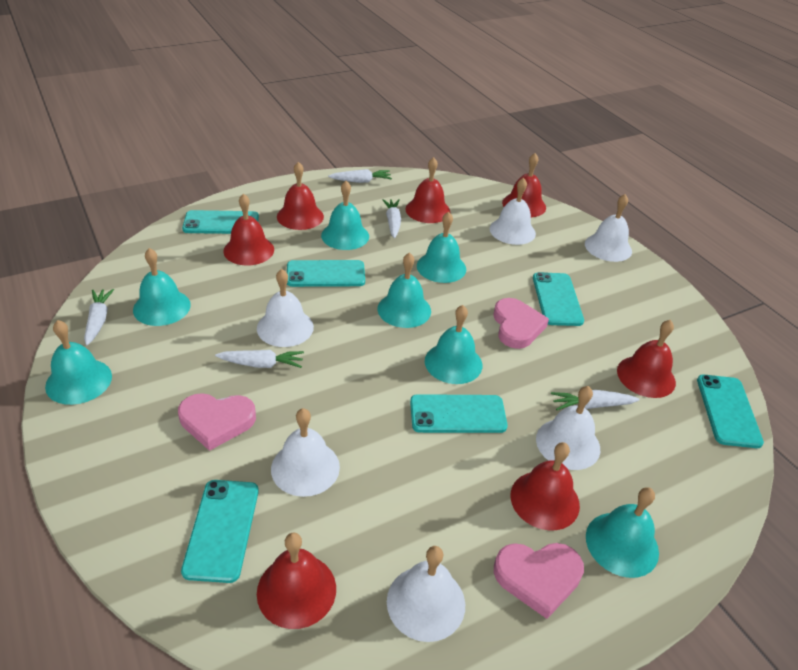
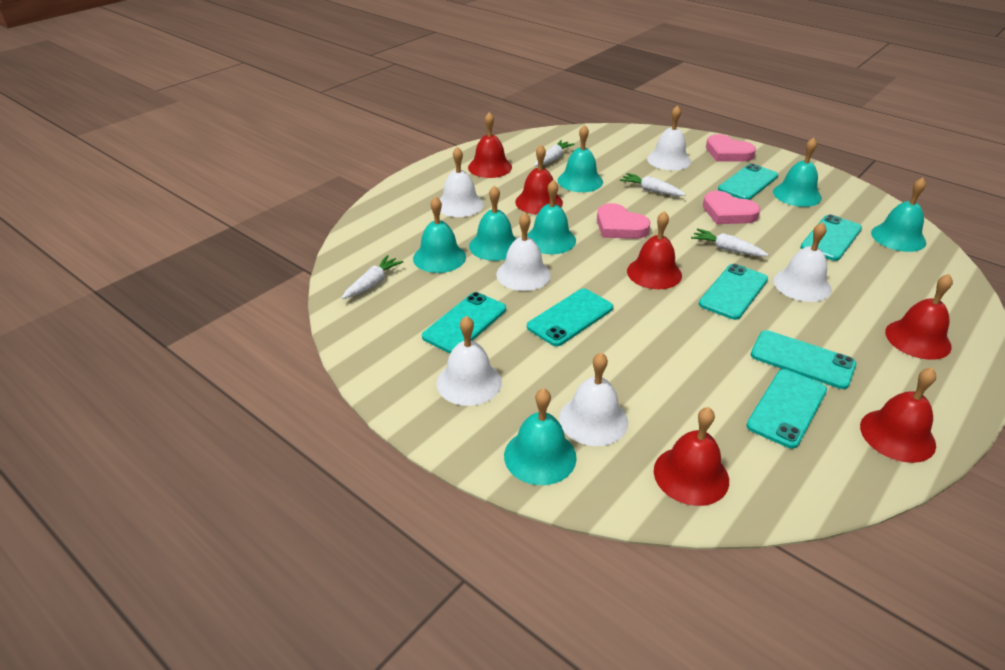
red bell: [223,194,274,266] [257,533,336,629] [277,162,324,230] [405,157,451,223] [502,153,546,217] [510,442,580,530] [617,320,676,398] = 7 -> [468,112,512,178] [515,145,563,214] [627,211,682,289] [654,407,729,506] [860,368,936,463] [885,274,953,360] = 6
turquoise phone: [181,480,259,583] [182,210,259,234] [287,260,365,287] [410,394,508,433] [533,272,584,326] [697,375,764,448] = 6 -> [422,292,506,353] [527,289,613,346] [699,264,768,320] [718,163,778,200] [746,369,827,449] [751,330,856,389] [800,214,862,261] = 7
white carrot: [84,289,114,345] [215,350,304,368] [328,169,392,183] [382,199,401,238] [551,390,640,410] = 5 -> [342,255,403,299] [534,140,575,166] [620,173,686,196] [691,228,769,257] = 4

